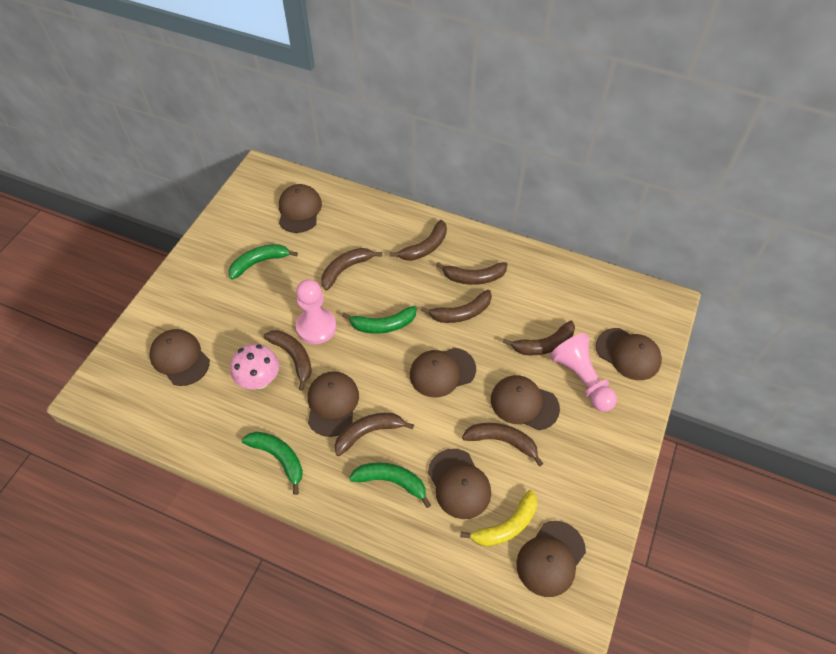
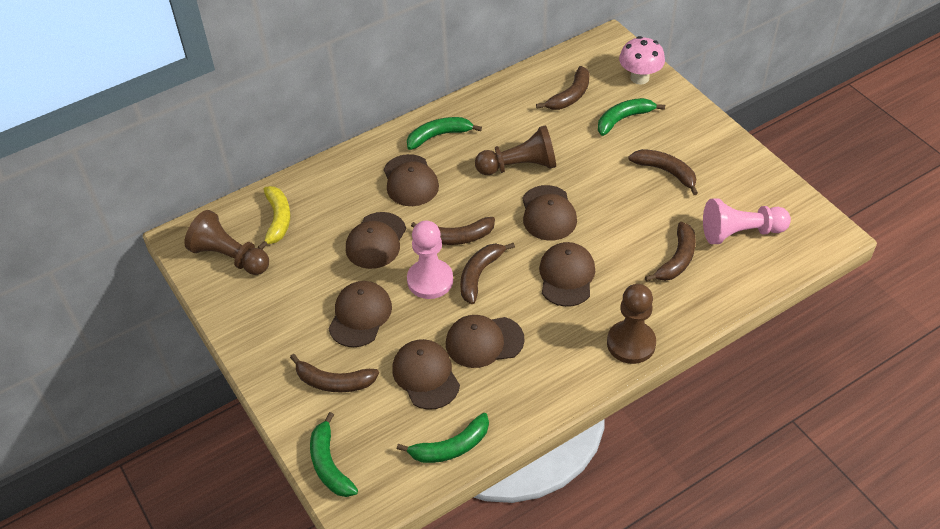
brown banana: [263,330,312,391] [321,248,382,291] [335,413,414,456] [390,220,447,261] [421,290,492,323] [436,262,508,285] [462,423,543,466] [503,320,575,355] = 8 -> [290,354,379,392] [411,217,495,245] [460,243,515,304] [536,66,590,110] [628,149,698,195] [645,222,696,282] = 6
brown cap: [149,329,210,386] [279,184,322,233] [308,371,359,437] [410,348,476,397] [428,449,491,519] [491,375,560,430] [516,521,586,597] [596,328,662,380] = 8 -> [328,281,392,347] [346,212,406,269] [384,154,439,206] [392,339,460,410] [446,315,524,368] [522,185,577,241] [539,242,595,307] = 7
brown pawn: none = 0 -> [184,210,269,275] [475,125,556,175] [607,284,656,364] = 3

